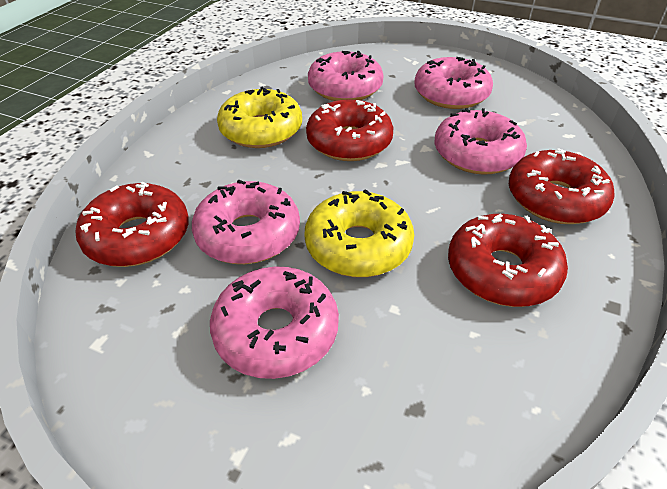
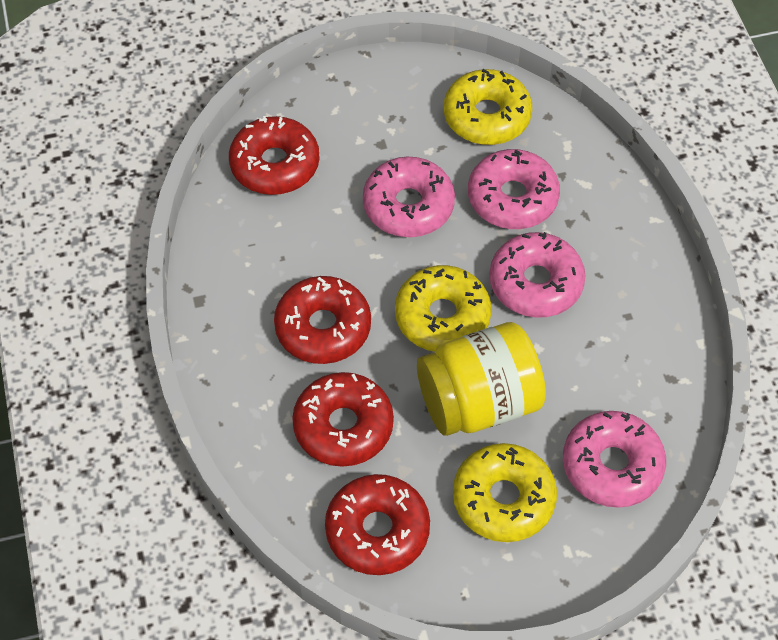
pink donut: [192,180,300,264] [210,267,339,379] [308,51,384,101] [414,57,493,109] [435,108,527,175] = 5 -> [363,157,455,237] [468,149,560,229] [490,232,585,318] [563,411,666,508] = 4
yellow donut: [217,87,302,148] [304,189,414,277] = 2 -> [395,265,491,352] [444,69,532,145] [453,443,557,542] = 3
yellow jar: none = 0 -> [417,322,546,436] = 1

